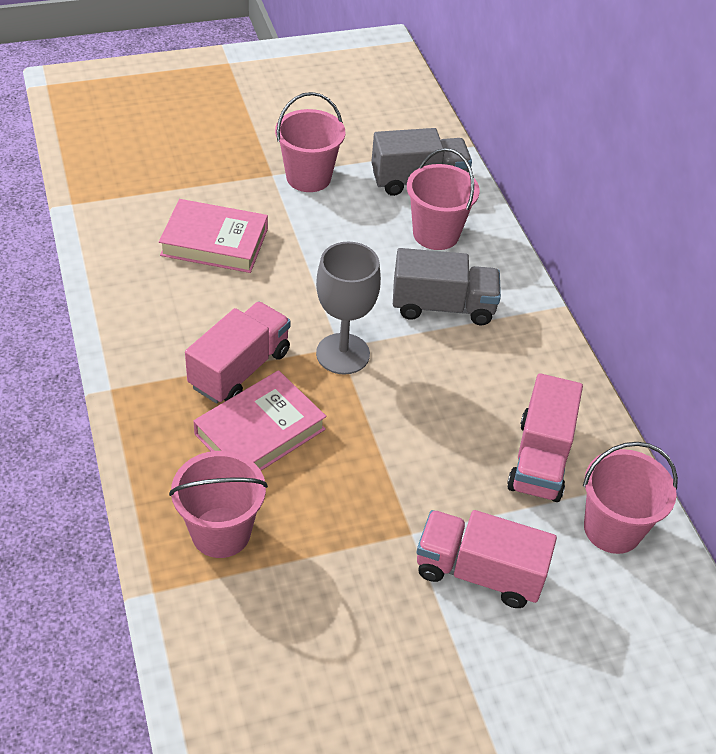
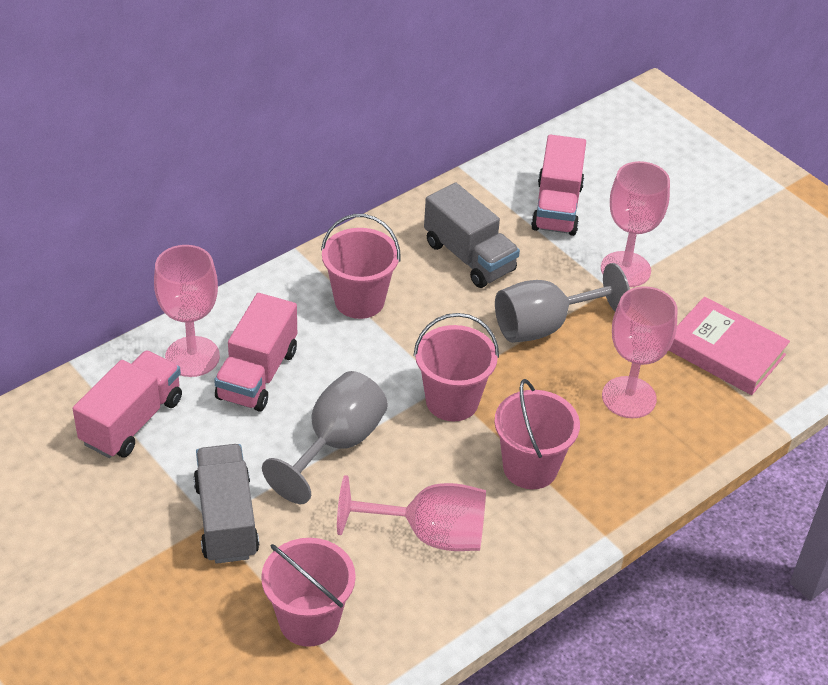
grey goblet: [316,242,381,375] = 1 -> [262,371,388,504] [495,263,630,343] = 2
pink book: [159,199,268,273] [193,370,326,471] = 2 -> [668,297,790,395] = 1
pink goblet: none = 0 -> [154,245,220,377] [337,475,486,551] [601,161,670,287] [602,286,677,418] = 4

